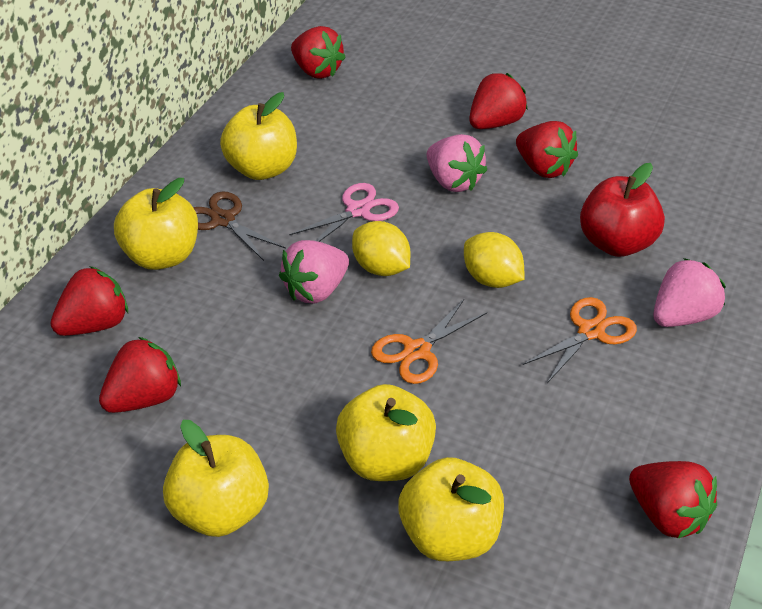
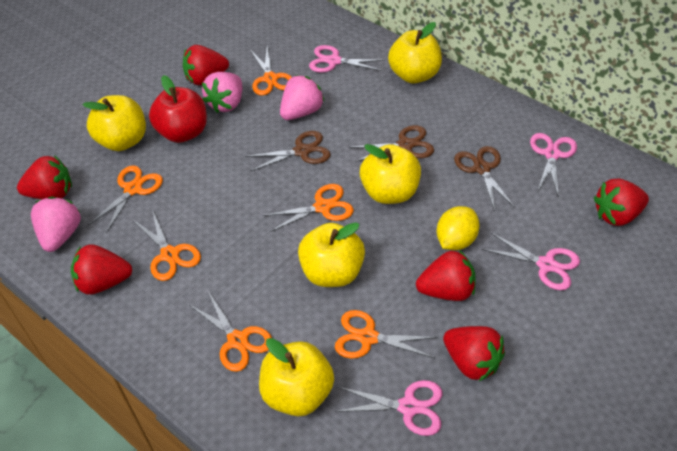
brown scissors: [193,191,286,261] = 1 -> [245,131,331,172] [349,125,434,162] [454,146,515,211] = 3
orange scissors: [371,299,487,384] [523,297,637,383] = 2 -> [88,165,163,233] [133,212,201,281] [190,291,272,372] [250,47,292,96] [262,184,354,232] [335,310,438,359] = 6
pink scissors: [289,183,399,242] = 1 -> [309,45,383,73] [335,380,442,436] [482,232,580,290] [530,133,577,198] = 4
yellow lemon: [352,221,410,276] [464,232,525,288] = 2 -> [436,206,480,250] = 1

